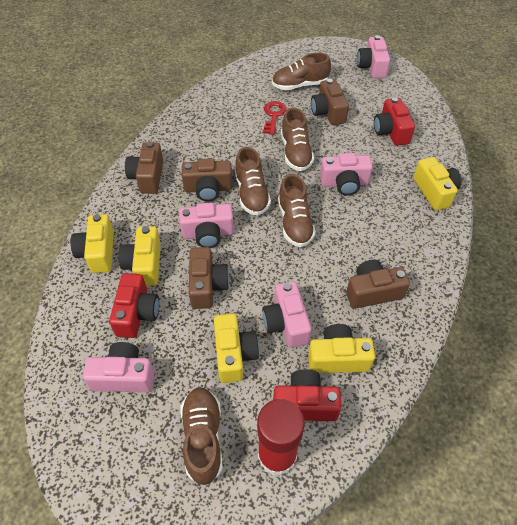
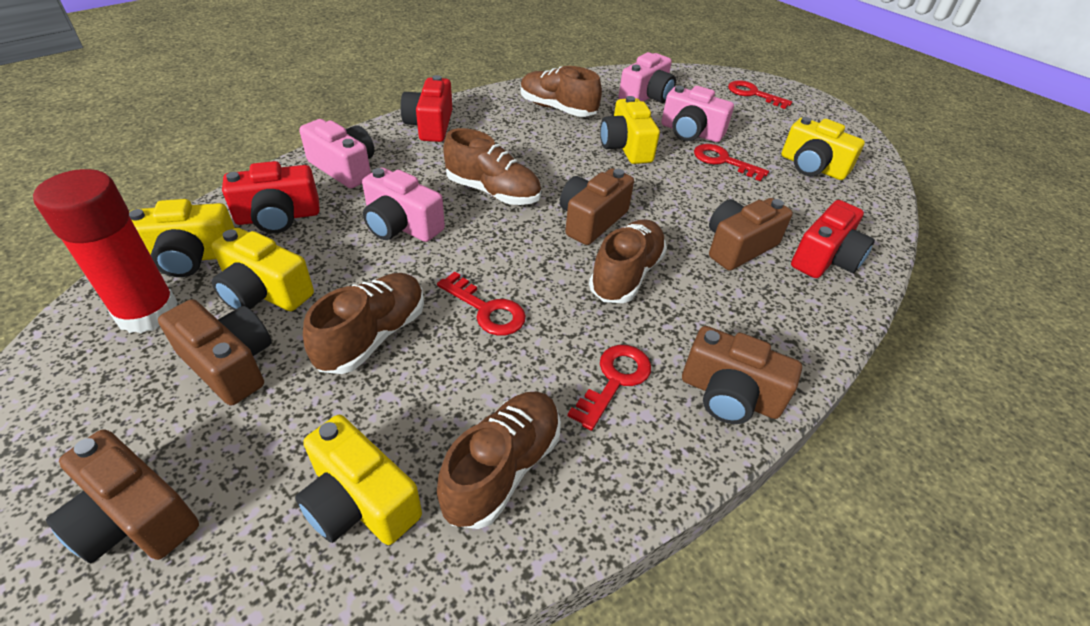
pink camera: [83,342,155,392] [179,203,234,248] [262,281,312,348] [320,153,373,196] [357,35,390,78] = 5 -> [299,119,374,188] [362,168,445,242] [619,52,676,103] [661,86,734,142] = 4
red key: [263,101,286,135] = 1 -> [437,272,526,336] [568,345,651,431] [694,144,769,181] [728,80,792,109] = 4

